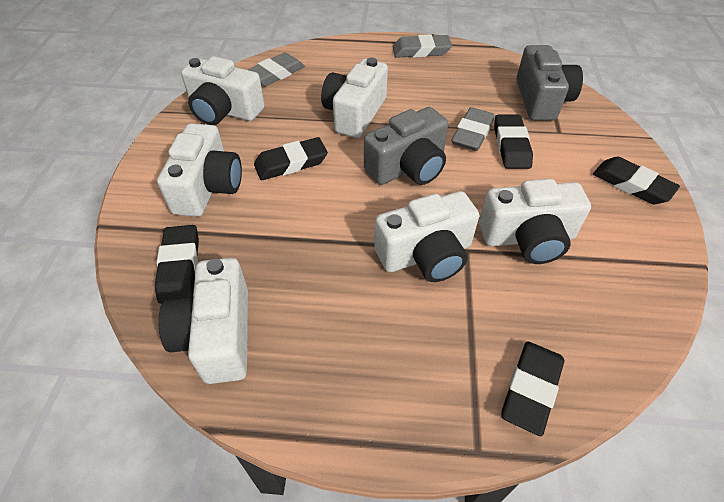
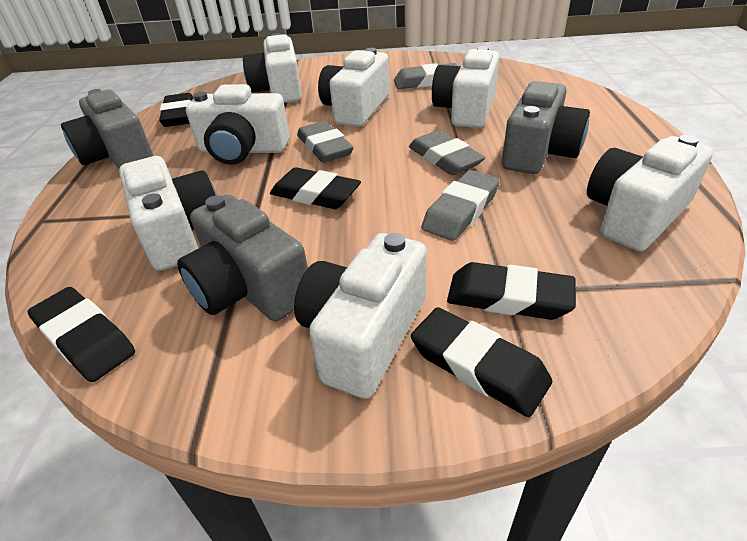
grey camera: [364,107,449,185] [516,45,583,121] = 2 -> [61,89,153,169] [177,195,308,321] [502,81,590,174] = 3
grey eraser: [248,53,305,86] [393,34,452,58] [451,107,495,151] = 3 -> [297,121,354,163] [394,63,458,89] [409,130,485,175] [421,170,500,241] = 4
white camera: [157,123,242,217] [158,258,248,384] [181,56,265,125] [321,58,388,138] [374,191,479,282] [479,179,591,264] = 6 -> [119,156,217,271] [186,84,290,165] [243,33,302,103] [294,233,427,399] [318,48,390,127] [432,46,499,128] [587,135,713,252] = 7

